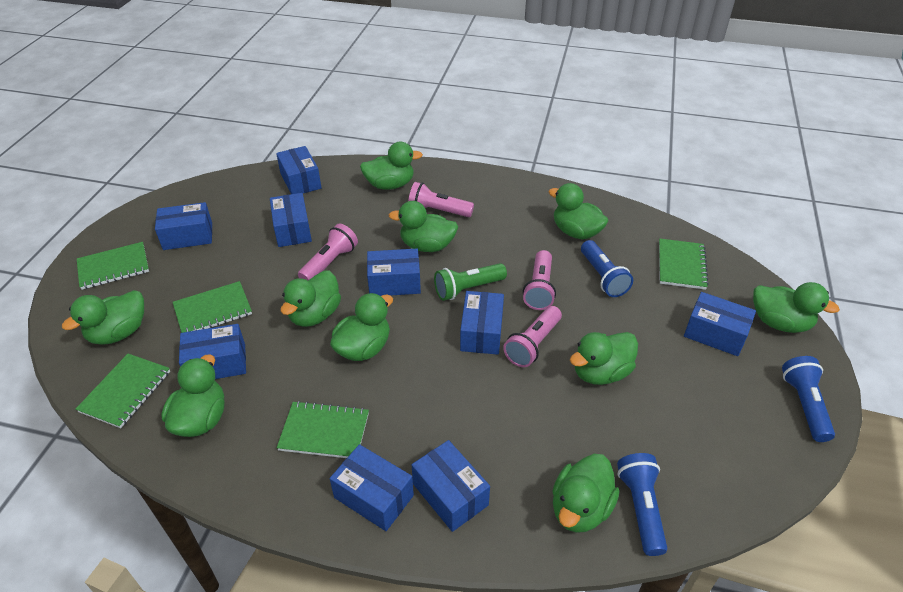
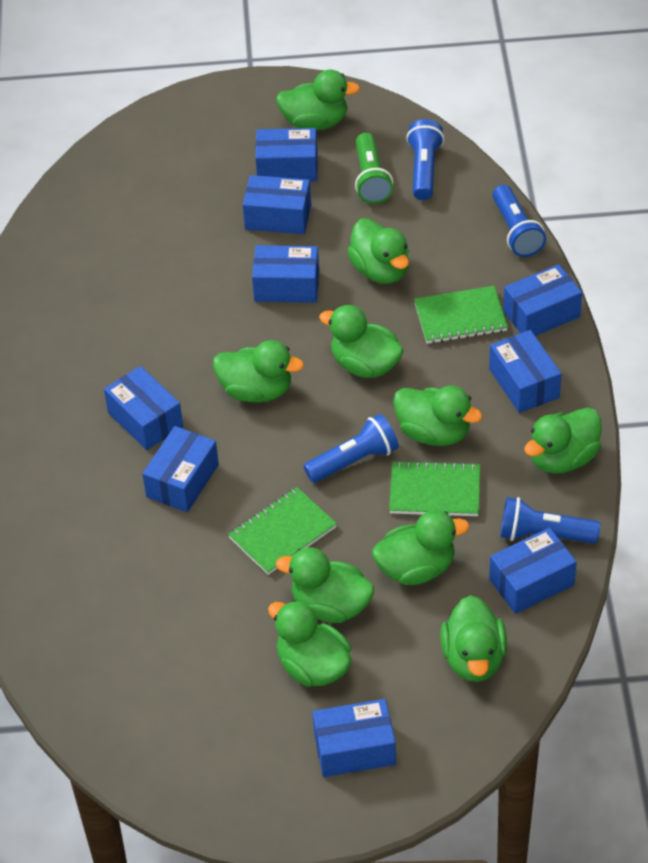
blue flashlight: [581,240,633,297] [617,453,667,556] [782,356,835,442] = 3 -> [304,414,399,483] [406,119,444,200] [492,185,546,257] [500,497,600,544] = 4
green notebook: [76,354,170,428] [77,242,149,290] [173,281,252,333] [277,401,369,458] [659,239,709,290] = 5 -> [228,487,337,575] [389,460,480,516] [414,286,508,344] = 3
pink flashlight: [298,224,358,280] [408,182,474,217] [503,306,562,367] [523,250,556,310] = 4 -> none = 0

